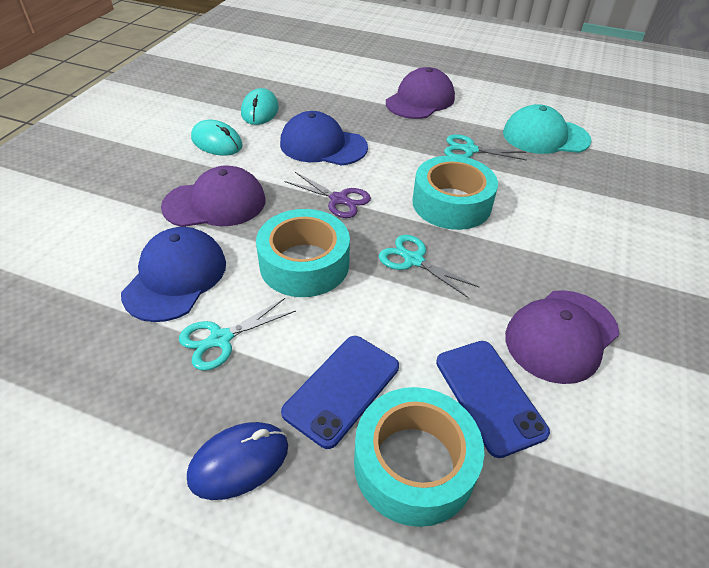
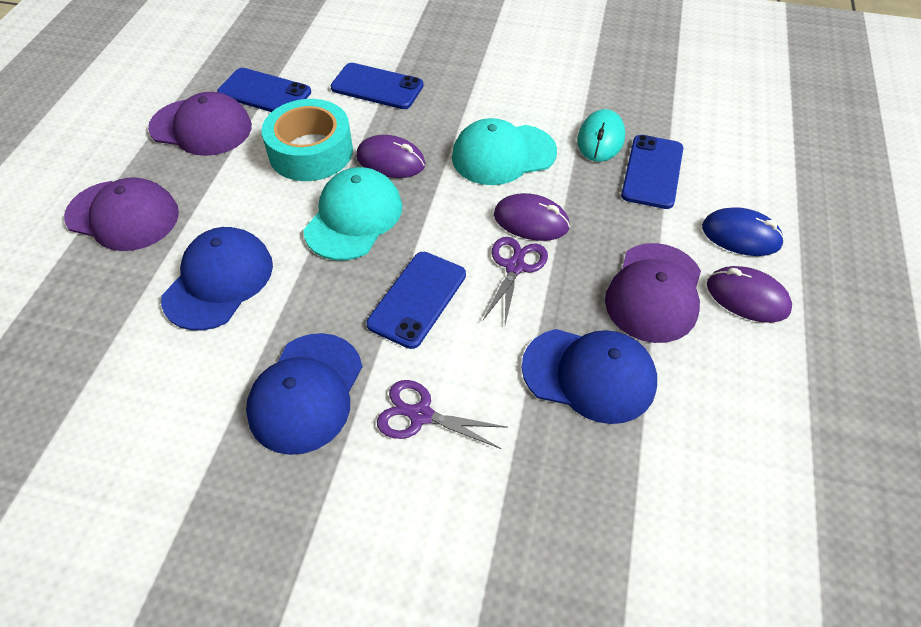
blue cap: [121,227,226,322] [280,111,368,166] = 2 -> [161,227,273,331] [246,333,363,455] [522,329,657,424] = 3
blue phone: [281,336,399,449] [436,341,550,458] = 2 -> [217,68,311,112] [331,63,424,109] [367,252,466,349] [621,135,683,209] = 4
purple mouse: none = 0 -> [356,135,426,178] [494,193,570,241] [707,266,792,323] = 3
purple scissors: [285,172,371,218] = 1 -> [377,380,508,449] [483,237,548,324] = 2
turquoise cap: [503,104,592,154] = 1 -> [303,167,402,260] [452,118,557,185] = 2
turquoise mouse: [191,120,243,156] [241,88,279,125] = 2 -> [577,109,625,162] = 1
turquoise scissors: [179,298,296,371] [379,235,479,298] [444,134,526,160] = 3 -> none = 0
turquoise tape: [256,209,350,297] [354,387,484,527] [412,155,498,230] = 3 -> [262,99,353,181] = 1

